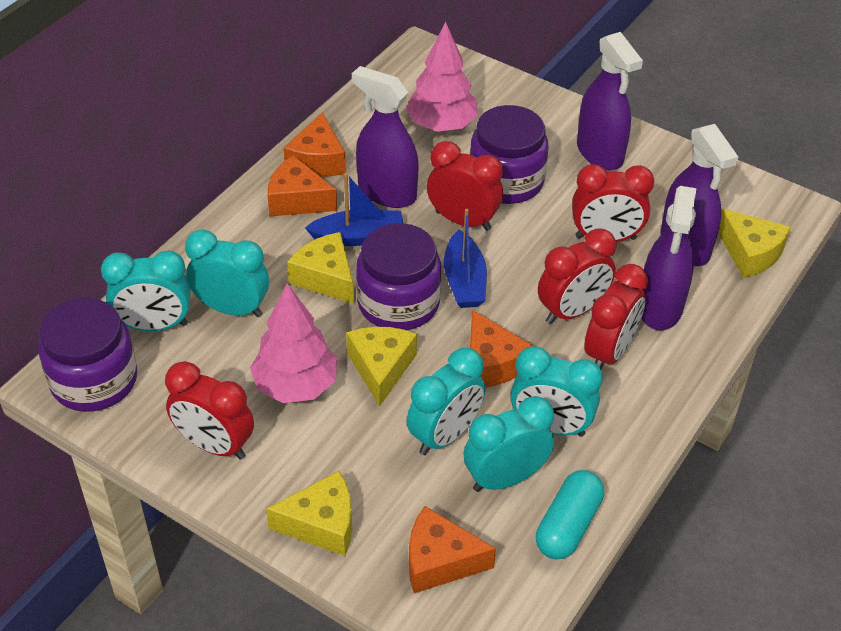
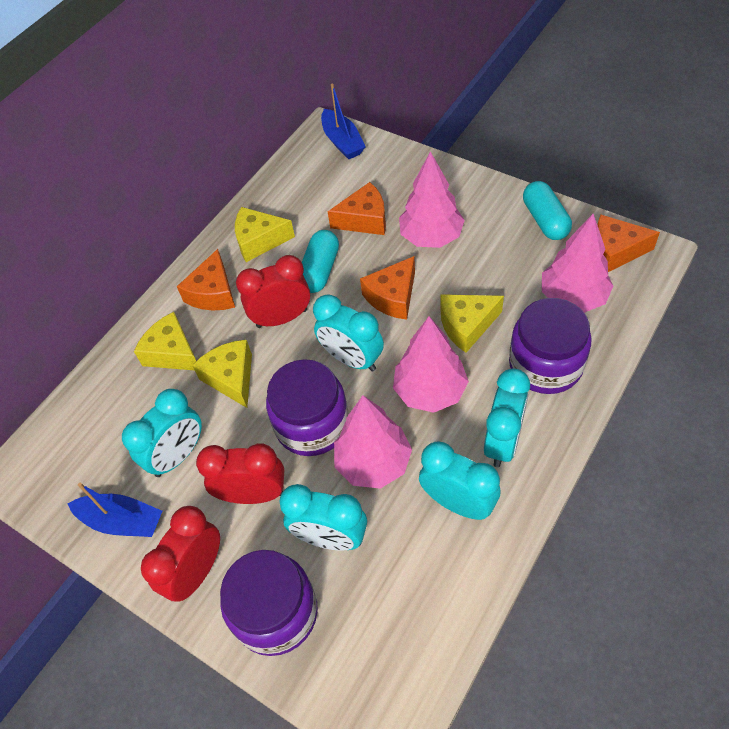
pink tree: [250,283,337,403] [406,22,478,132] = 2 -> [334,395,412,489] [393,316,469,413] [399,151,465,248] [542,214,613,313] = 4
purple spray bottle: [352,66,419,208] [577,32,643,170] [641,186,697,330] [660,124,739,266] = 4 -> none = 0
red clock: [165,361,254,460] [427,141,503,231] [538,229,617,324] [572,164,654,242] [584,264,648,369] = 5 -> [141,506,220,602] [196,443,284,504] [236,255,310,328] = 3
turquoise capsule: [536,470,604,559] = 1 -> [302,230,339,293] [523,181,572,240] = 2

